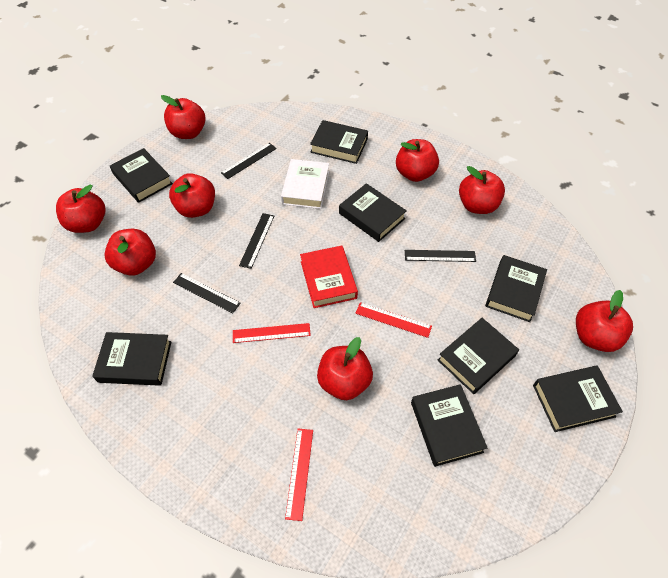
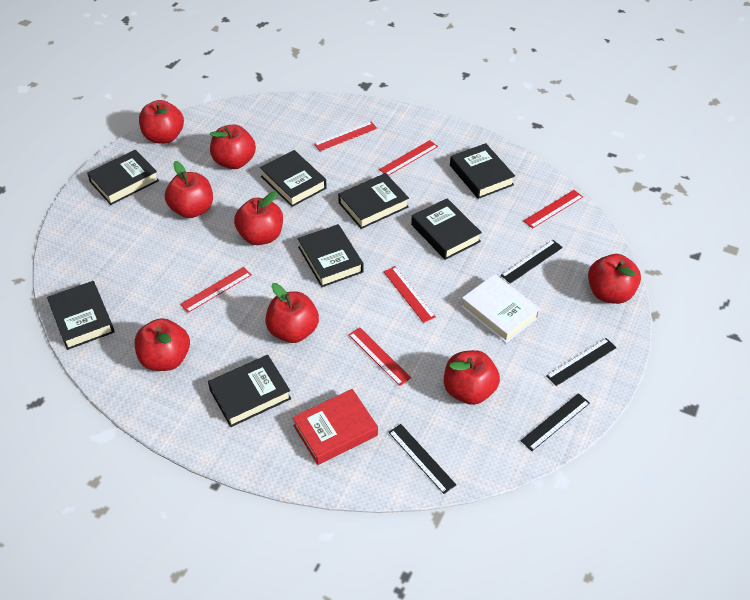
red ruler: [233,323,311,343] [285,428,313,521] [355,302,432,338] = 3 -> [180,267,252,313] [314,122,377,151] [349,327,411,386] [379,140,438,176] [383,266,436,323] [523,190,583,229] = 6

